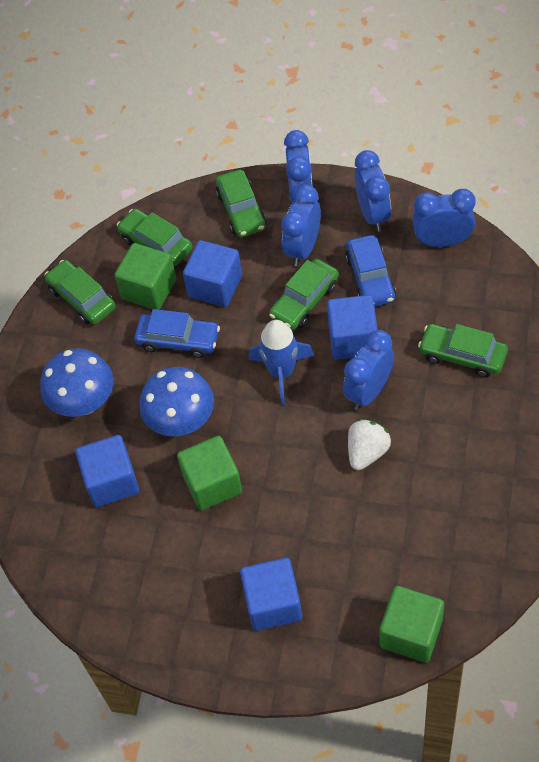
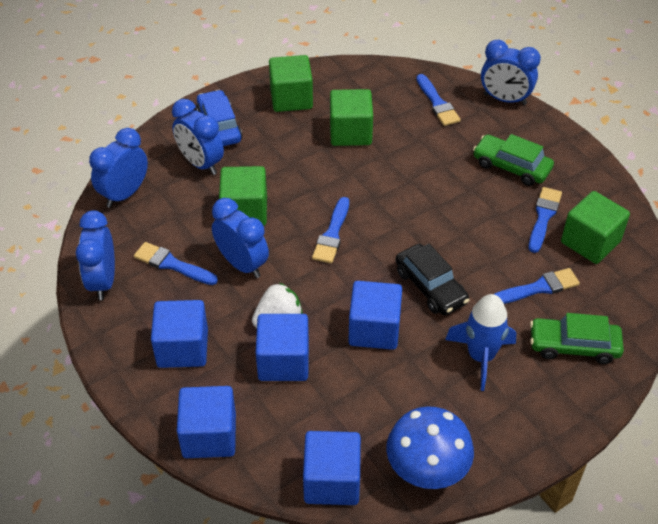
black car: none = 0 -> [395,244,470,315] = 1
blue brush: none = 0 -> [134,242,218,285] [312,197,349,263] [416,74,461,126] [494,268,580,304] [528,187,562,253] = 5
blue car: [134,309,220,358] [345,235,396,307] = 2 -> [196,90,242,146] = 1
blue cube: [76,435,139,507] [183,240,242,307] [240,558,302,631] [327,295,378,360] = 4 -> [151,300,208,368] [177,386,236,458] [255,314,309,381] [303,431,361,505] [348,281,402,350] = 5
blue mushroom: [40,349,113,417] [139,367,214,436] = 2 -> [386,406,474,489] = 1
green car: [44,260,116,324] [117,209,192,266] [216,170,266,237] [269,259,339,330] [418,324,508,377] = 5 -> [473,134,554,186] [530,313,624,364] = 2
green cube: [114,243,176,310] [177,436,242,510] [379,586,444,663] = 3 -> [219,166,267,226] [269,55,313,112] [330,89,373,146] [561,191,630,264] = 4

